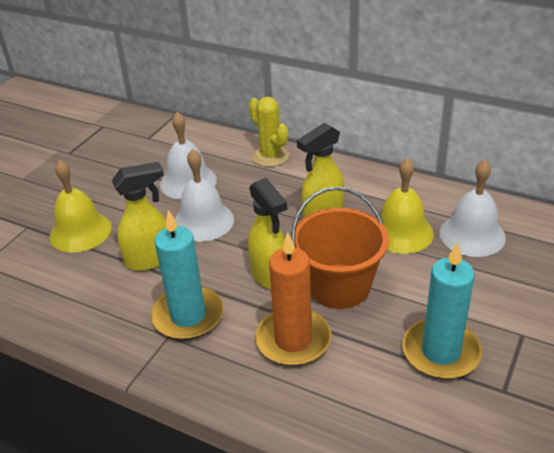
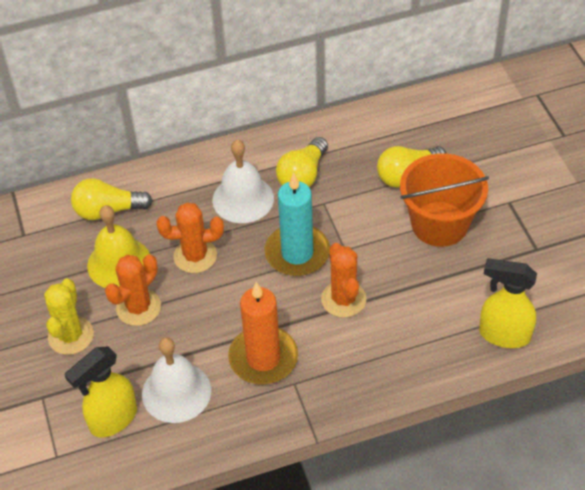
orange cactus: none = 0 -> [105,254,161,326] [156,202,224,273] [321,243,367,318] = 3
turquoise candle: [151,210,224,340] [402,242,482,379] = 2 -> [264,173,330,276] = 1
white bell: [160,112,217,200] [175,149,234,242] [440,160,506,257] = 3 -> [142,337,211,423] [212,140,274,223] = 2
yellow bell: [50,160,112,252] [380,157,434,254] = 2 -> [87,205,150,288] = 1
yellow light bulb: none = 0 -> [71,178,153,220] [276,137,328,187] [377,146,446,188] = 3
yellow spray bottle: [112,162,166,271] [248,178,287,290] [297,123,344,218] = 3 -> [64,346,137,438] [479,258,537,348] = 2

